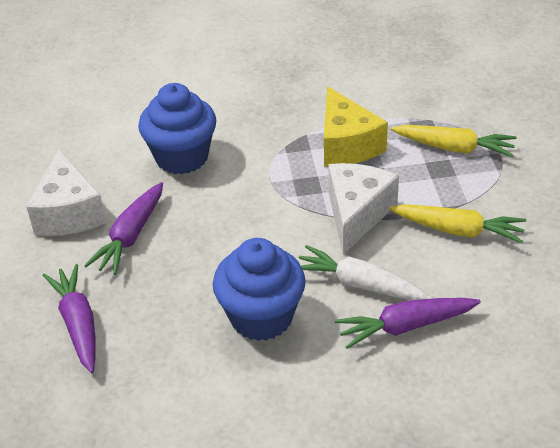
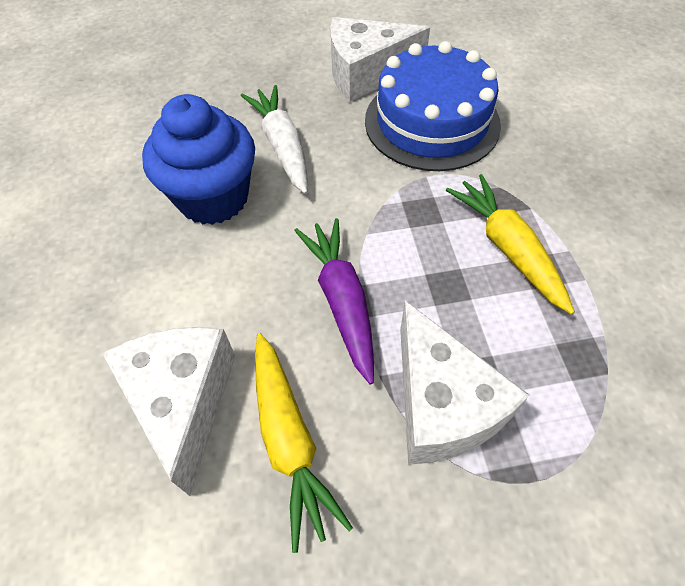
blue cake: none = 0 -> [365,41,501,171] = 1
blue cupcake: [138,83,216,174] [213,238,306,341] = 2 -> [142,94,255,225] = 1
purple carrot: [43,264,96,373] [84,182,163,275] [335,298,481,349] = 3 -> [294,218,374,385] = 1
white cheese: [27,149,106,236] [328,163,399,254] = 2 -> [102,327,235,496] [330,17,430,102] [400,301,529,465] = 3
yellow cheese: [324,86,388,167] = 1 -> none = 0

